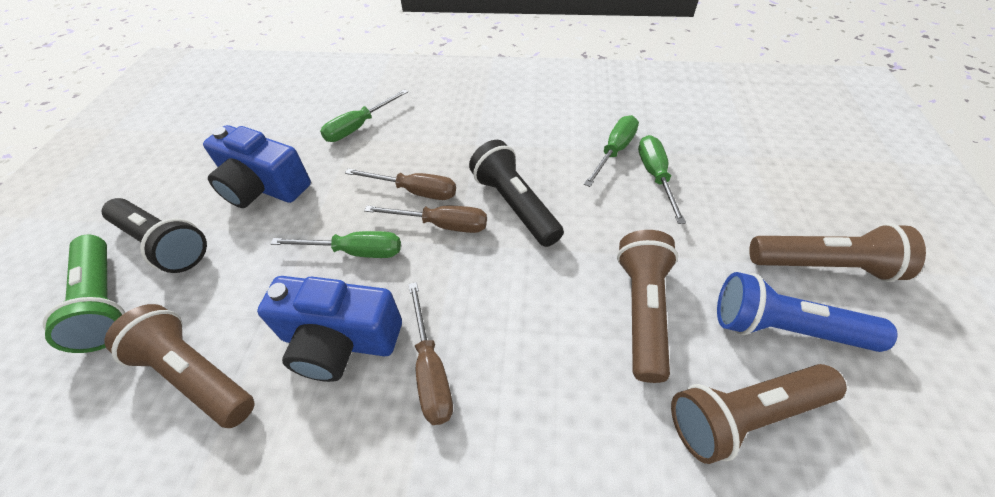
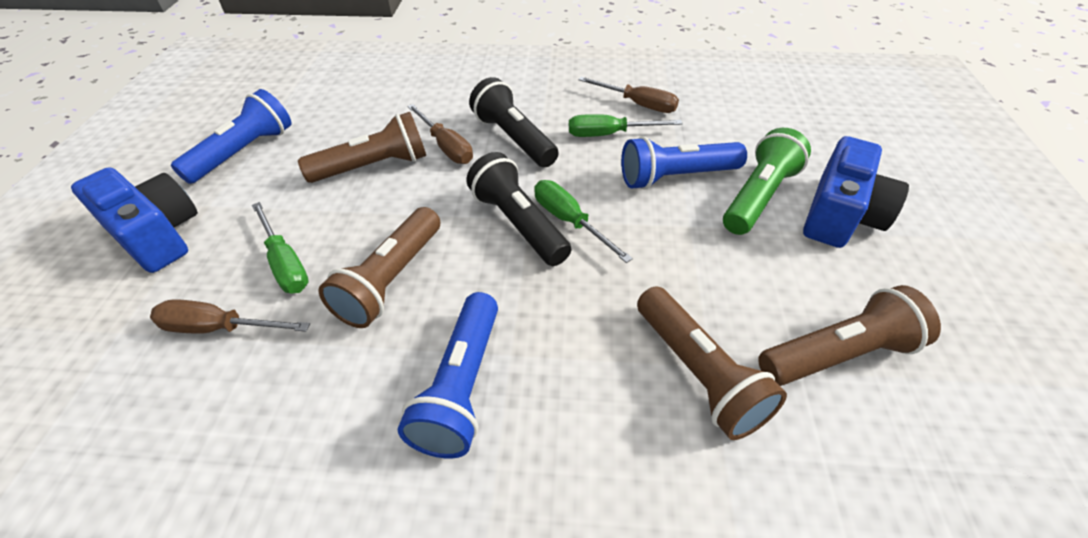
blue flashlight: [717,272,897,352] = 1 -> [171,89,291,184] [398,292,498,458] [621,136,747,190] = 3
green screwdriver: [271,231,401,258] [320,89,408,142] [584,115,639,187] [638,135,686,224] = 4 -> [252,202,309,293] [534,180,633,263] [569,114,683,137] = 3

